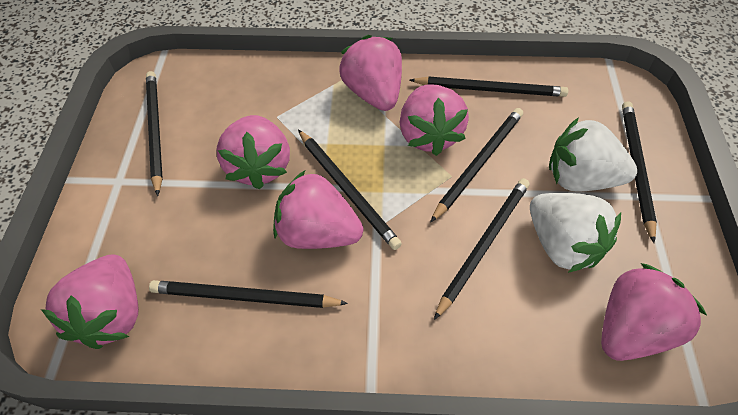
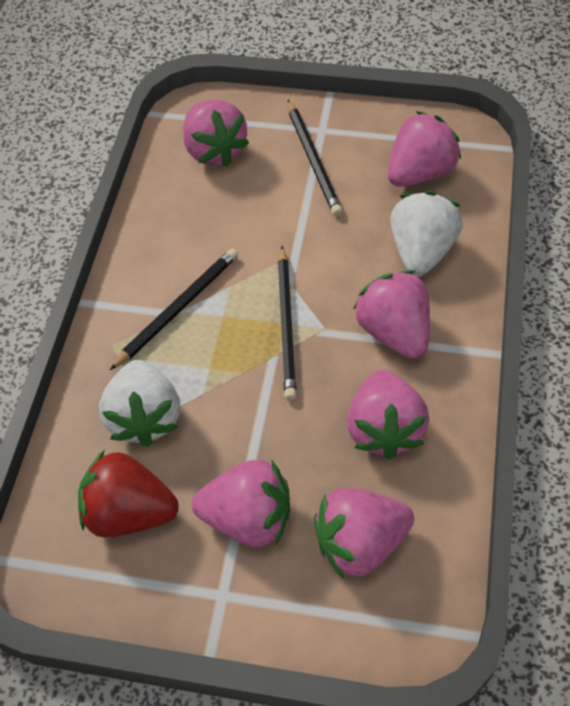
black pencil: [146,71,163,196] [149,280,348,308] [298,130,402,250] [410,76,568,97] [431,108,523,222] [434,178,530,320] [622,101,657,243] = 7 -> [110,248,238,370] [278,246,297,400] [288,100,342,216] = 3
red strawberry: none = 0 -> [78,450,179,537] = 1

